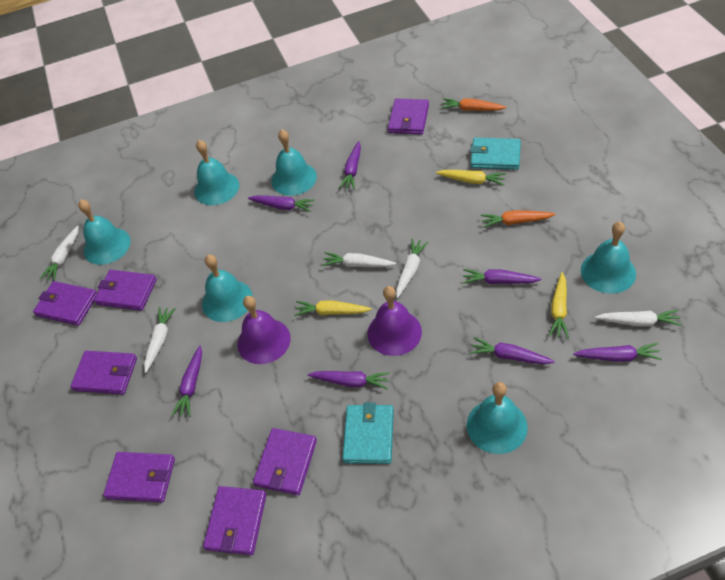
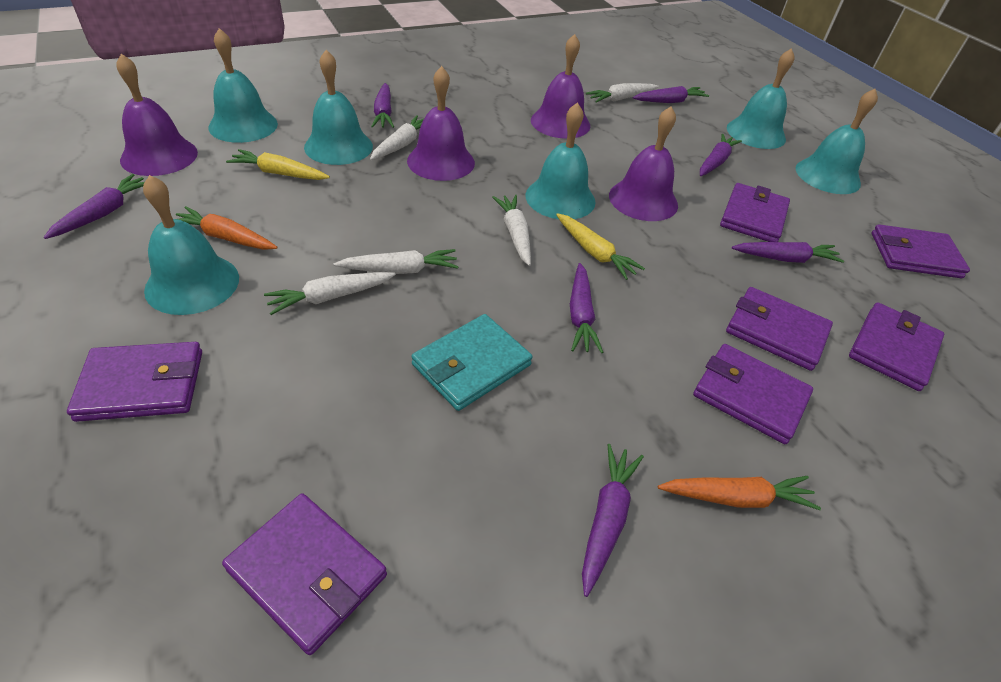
purple bell: [238,296,291,364] [367,286,422,356] = 2 -> [116,54,198,176] [407,66,475,181] [531,34,590,139] [609,106,678,221] = 4
turquoise wallet: [343,402,394,464] [470,138,521,170] = 2 -> [411,314,533,411] = 1
yellow carrot: [294,301,372,316] [436,170,506,185] [549,272,569,338] = 3 -> [226,149,330,180] [556,213,645,280] = 2

